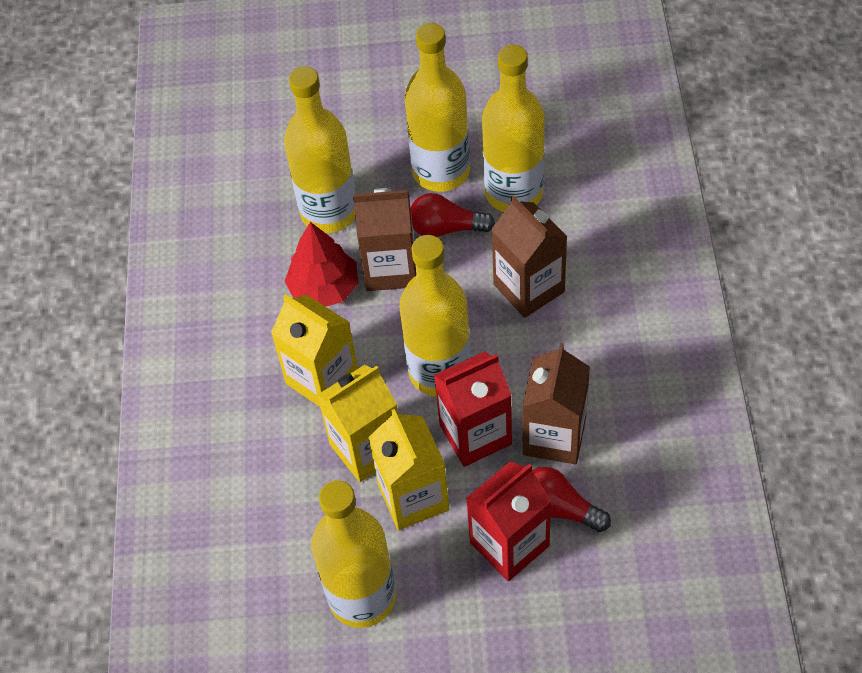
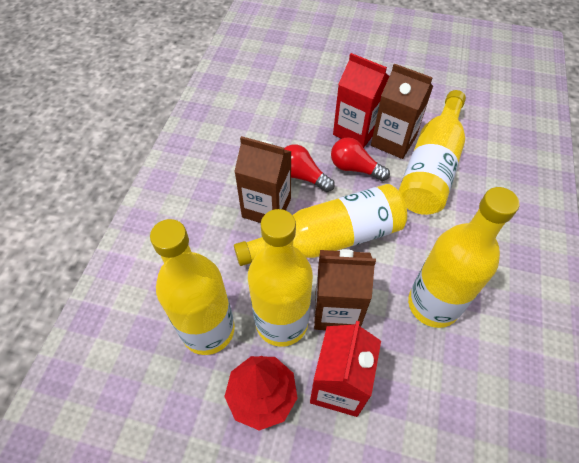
yellow carton: [271,294,358,407] [317,365,398,482] [368,409,449,530] = 3 -> none = 0

